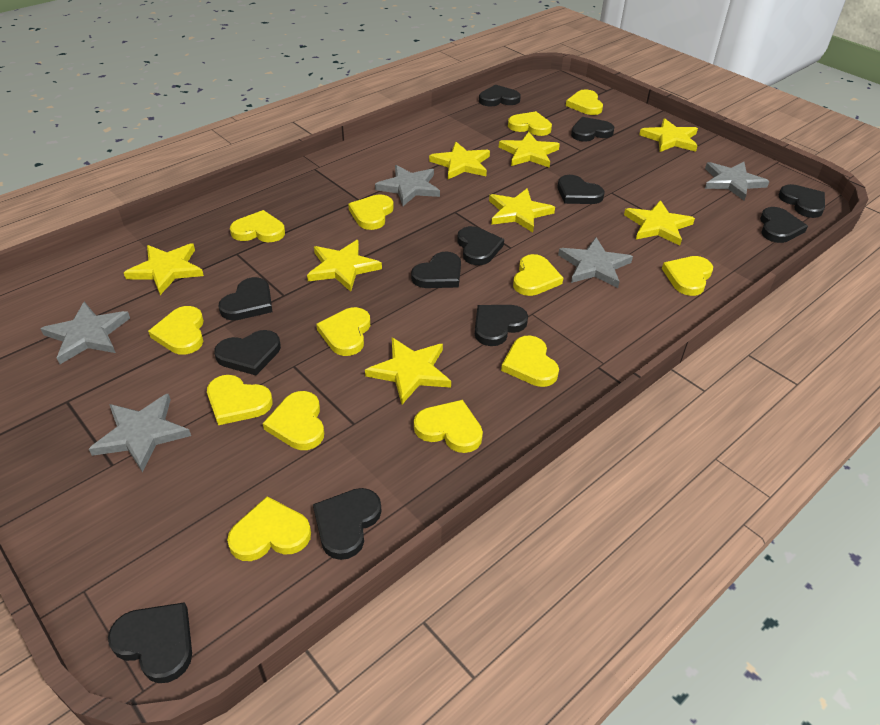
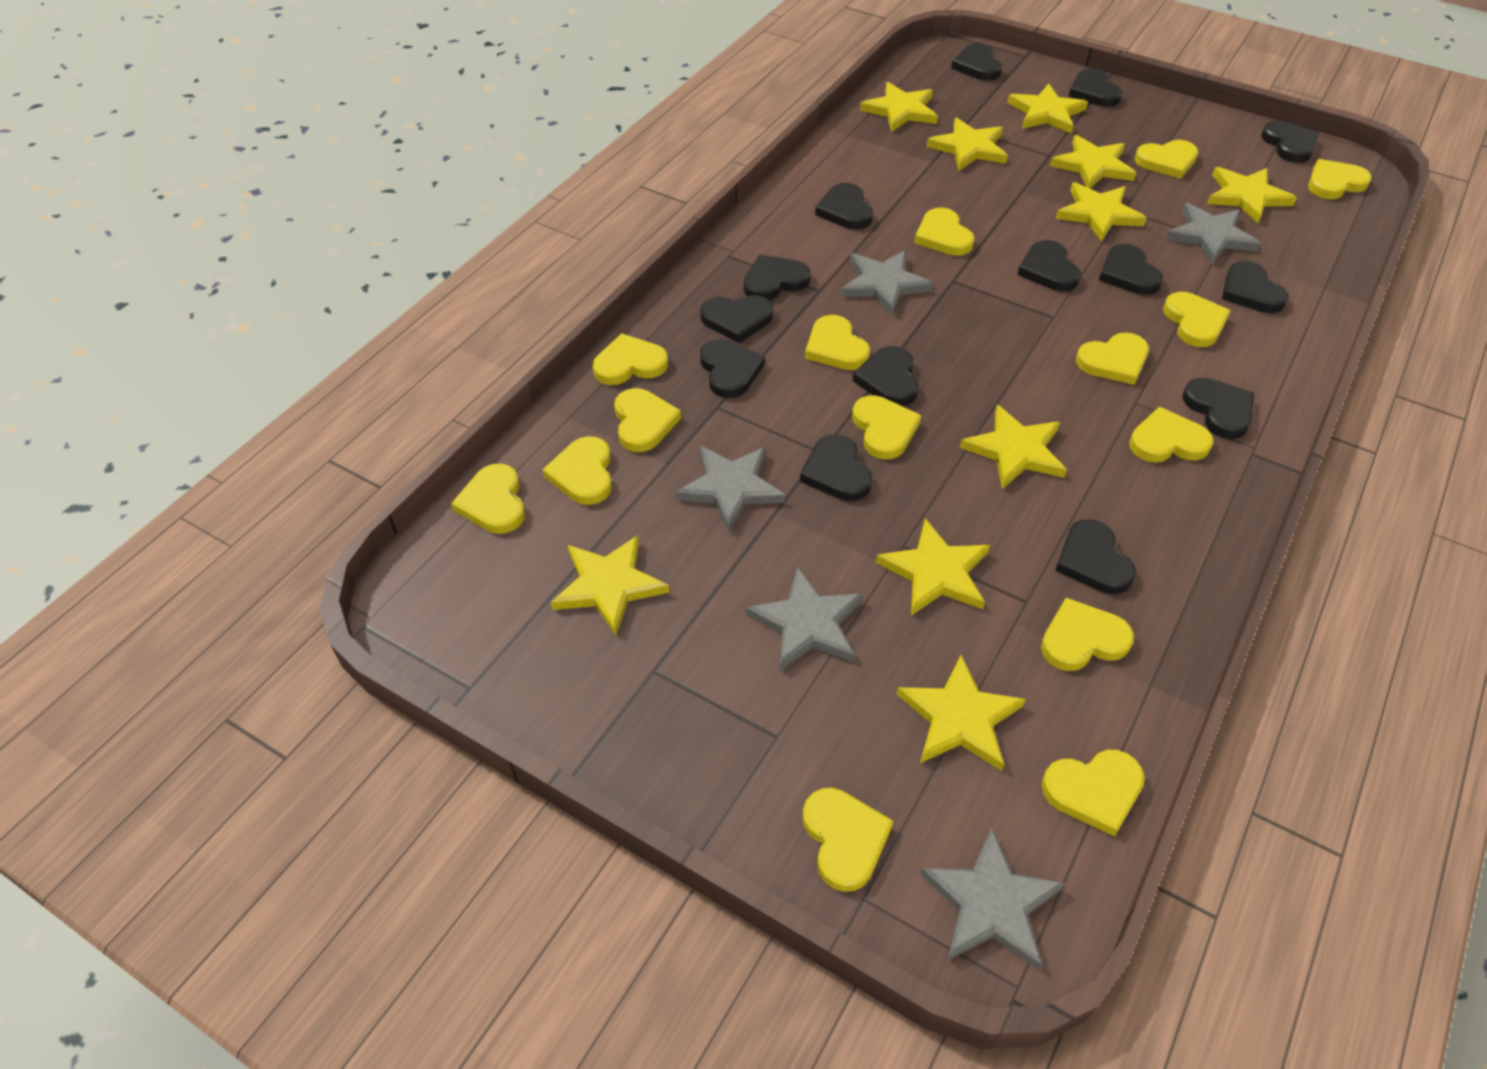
black heart: [108,602,192,683] [214,330,281,375] [218,277,272,320] [313,488,382,560] [411,251,461,288] [457,226,504,265] [475,305,528,346] [479,85,521,107] [558,175,604,204] [571,117,614,141] [760,207,808,243] [779,184,825,218] = 12 -> [700,295,773,343] [700,339,765,398] [744,255,811,300] [800,434,872,501] [815,183,873,230] [853,346,919,406] [951,43,1002,81] [1017,240,1081,291] [1055,519,1136,594] [1069,68,1122,107] [1099,244,1163,295] [1183,378,1254,439] [1222,261,1289,313] [1261,120,1320,163] = 14
yellow heart: [148,306,204,355] [207,375,273,425] [227,496,311,561] [230,210,285,242] [263,391,324,450] [316,307,370,356] [348,194,394,230] [414,400,483,453] [501,336,559,387] [508,111,552,136] [513,254,563,296] [566,90,603,115] [662,256,713,296] = 13 -> [451,464,525,534] [542,436,612,505] [593,333,668,385] [614,388,681,452] [803,788,893,892] [805,315,870,370] [852,395,922,460] [914,207,975,256] [1041,598,1134,671] [1042,750,1145,836] [1076,332,1149,385] [1129,407,1214,463] [1134,140,1198,179] [1163,292,1231,347] [1308,159,1372,199] = 15
yellow star: [124,243,204,295] [307,240,382,292] [365,338,451,404] [429,142,490,179] [489,188,555,232] [499,132,560,168] [624,200,695,246] [639,118,698,152] = 8 -> [550,535,670,636] [860,82,938,132] [876,519,990,616] [897,655,1026,771] [927,117,1008,171] [960,405,1067,489] [1007,84,1088,133] [1050,135,1136,188] [1056,182,1147,242] [1207,167,1297,223] = 10

